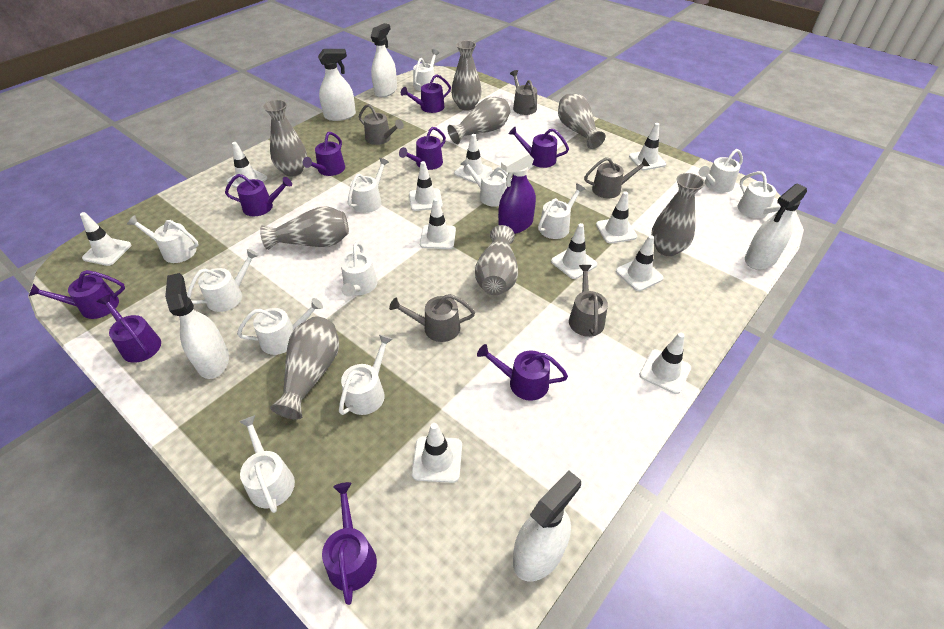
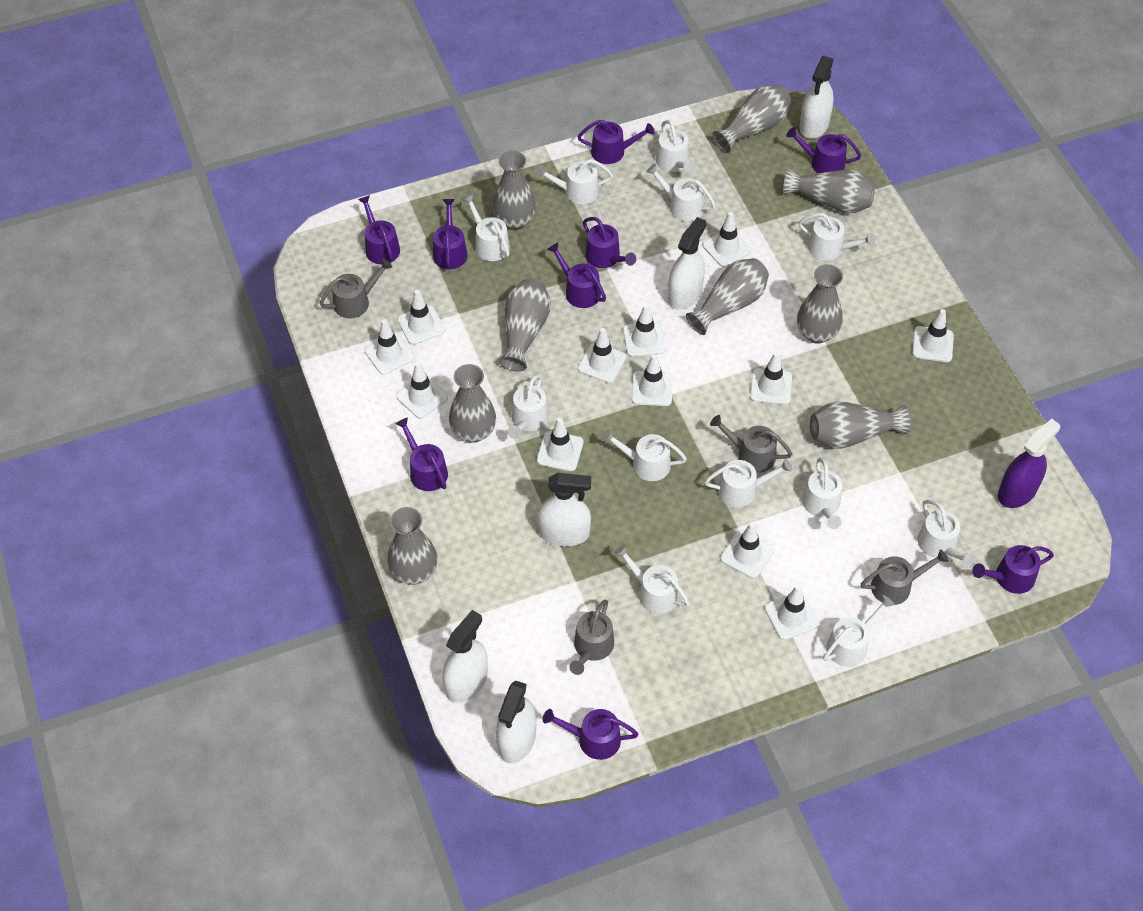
grey vase: [260,206,349,250] [263,100,307,176] [270,317,339,420] [448,97,510,144] [451,41,482,111] [475,225,518,295] [558,94,605,149] [651,173,705,256] = 8 -> [387,507,438,585] [449,364,496,443] [493,151,536,230] [499,279,551,372] [686,258,769,335] [713,85,791,153] [783,168,875,213] [797,264,843,344] [810,401,911,449] = 9
grey watering can: [359,104,404,145] [389,294,475,342] [510,70,537,115] [569,265,608,337] [584,157,650,198] = 5 -> [319,259,392,318] [569,600,614,675] [710,415,792,473] [861,549,949,605] = 4
white traffic cone: [80,212,131,266] [227,142,268,188] [409,161,443,211] [412,423,462,483] [420,198,456,249] [454,134,492,183] [551,223,597,279] [596,191,637,244] [616,235,664,291] [629,123,666,171] [639,332,691,394] = 11 -> [364,319,414,375] [396,362,448,418] [398,290,445,345] [537,417,584,471] [578,328,626,383] [623,304,666,357] [632,354,672,406] [703,212,751,267] [720,522,774,578] [750,352,792,405] [765,585,819,640] [912,309,954,362] = 12

